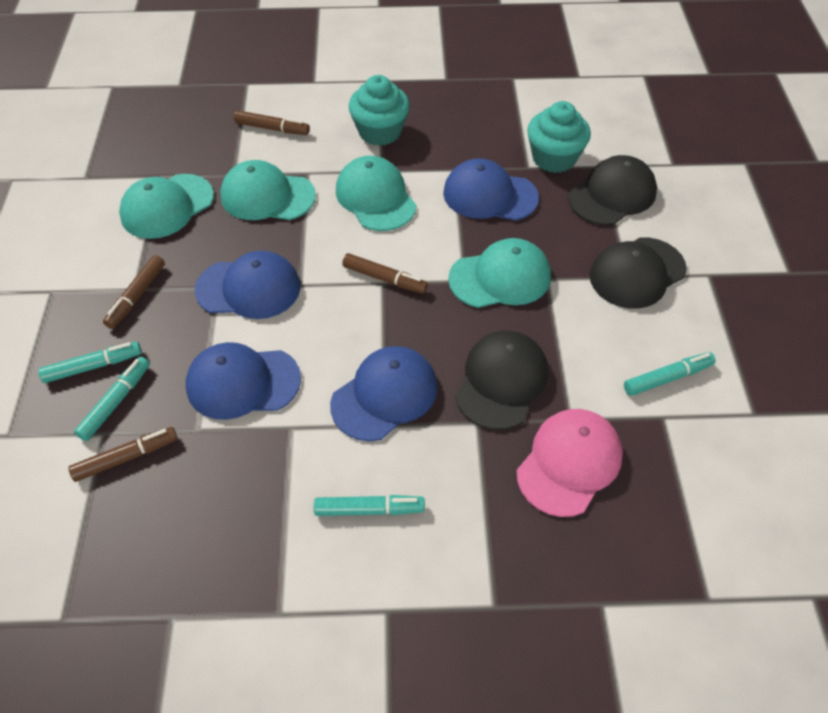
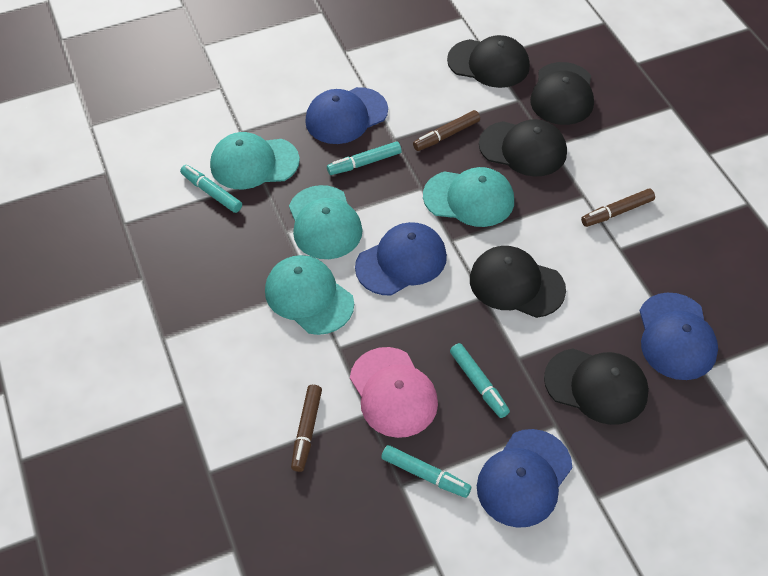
black cap: [455,331,548,430] [568,155,657,225] [590,238,687,309] = 3 -> [447,35,530,88] [470,246,566,318] [479,119,567,177] [530,62,594,125] [544,348,649,425] = 5
brown marker: [68,427,178,482] [103,255,165,329] [234,110,310,135] [342,253,428,294] = 4 -> [291,384,322,472] [413,110,480,151] [581,188,655,227] = 3
turquoise cupcake: [348,75,410,146] [527,101,591,173] = 2 -> none = 0

